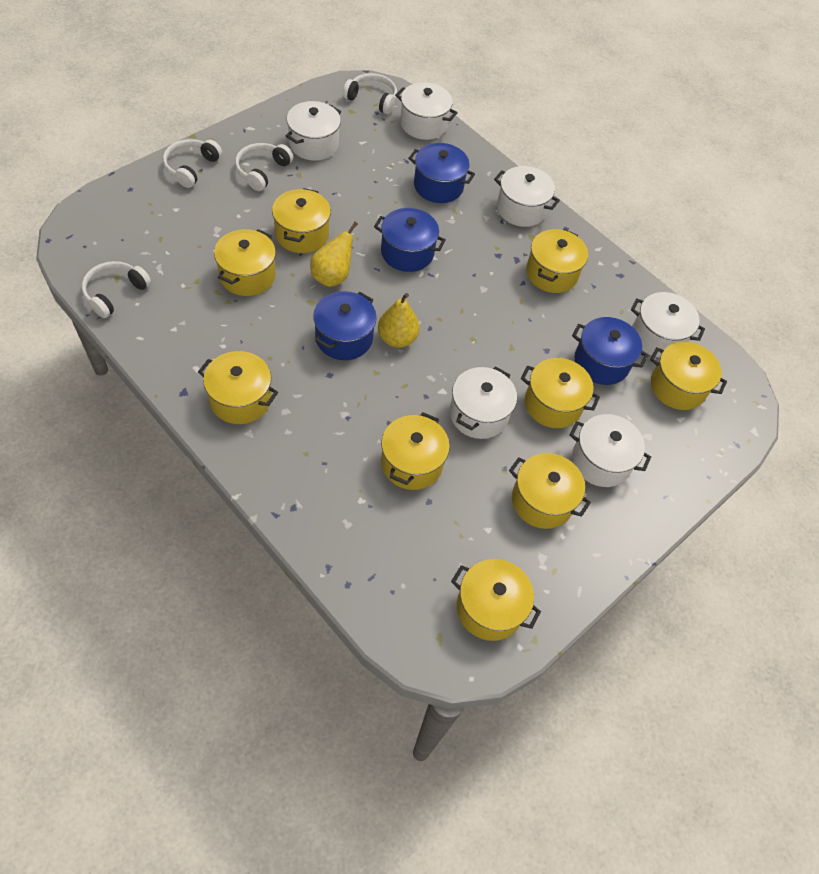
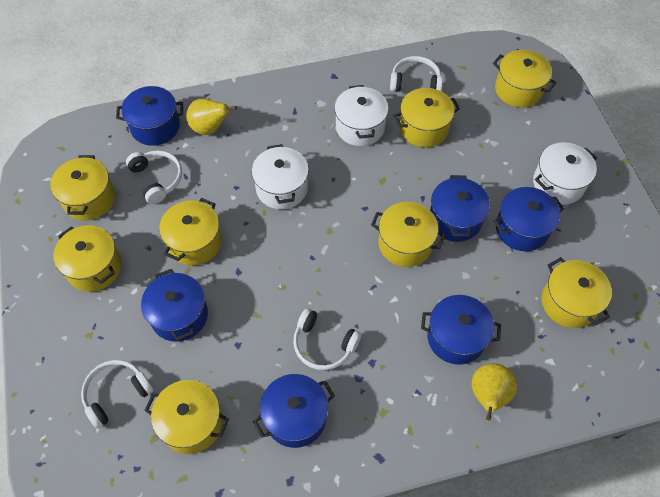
blue pot: [313,291,377,360] [374,208,446,272] [408,143,475,203] [572,317,648,385] = 4 -> [116,86,183,146] [141,269,208,342] [253,374,335,448] [421,295,501,365] [430,175,490,242] [493,187,564,251] = 6
white pot: [286,101,341,161] [395,82,458,140] [450,366,517,439] [494,166,560,227] [569,414,651,487] [631,292,705,358] = 6 -> [252,144,309,209] [334,85,389,146] [533,142,597,205] = 3
yellow pot: [198,351,278,424] [214,229,276,296] [272,188,331,253] [381,412,450,490] [451,559,541,641] [509,453,591,529] [521,358,600,428] [526,229,588,293] [650,342,727,410] = 9 -> [50,155,115,221] [53,225,122,292] [144,380,229,454] [159,198,222,266] [371,202,446,267] [393,88,460,147] [493,50,556,107] [541,257,612,328] = 8

